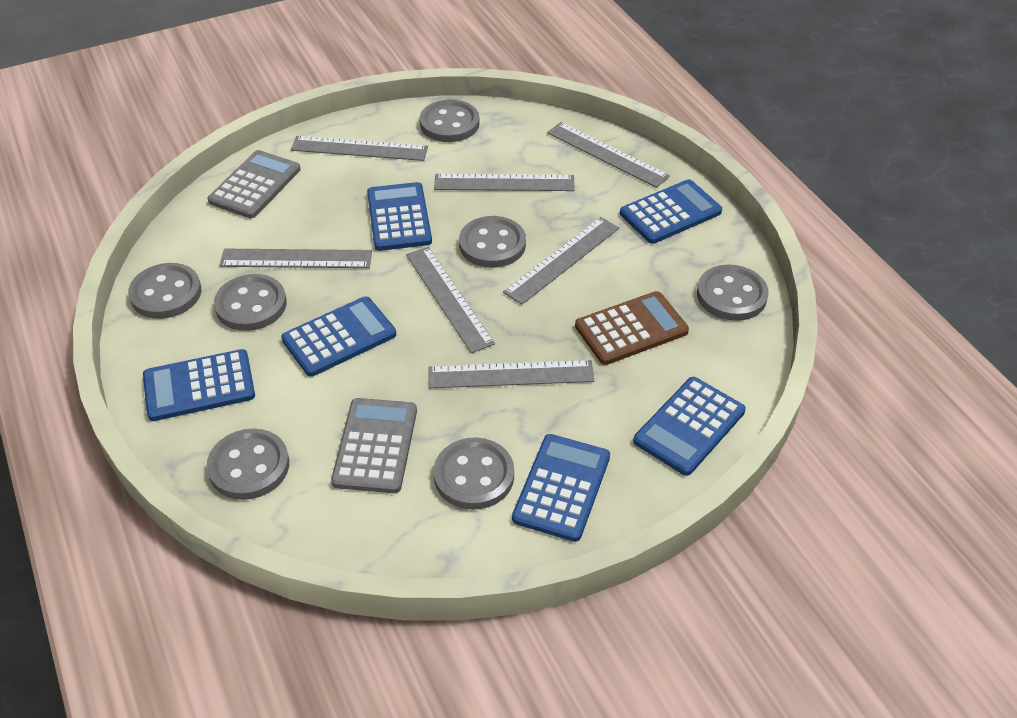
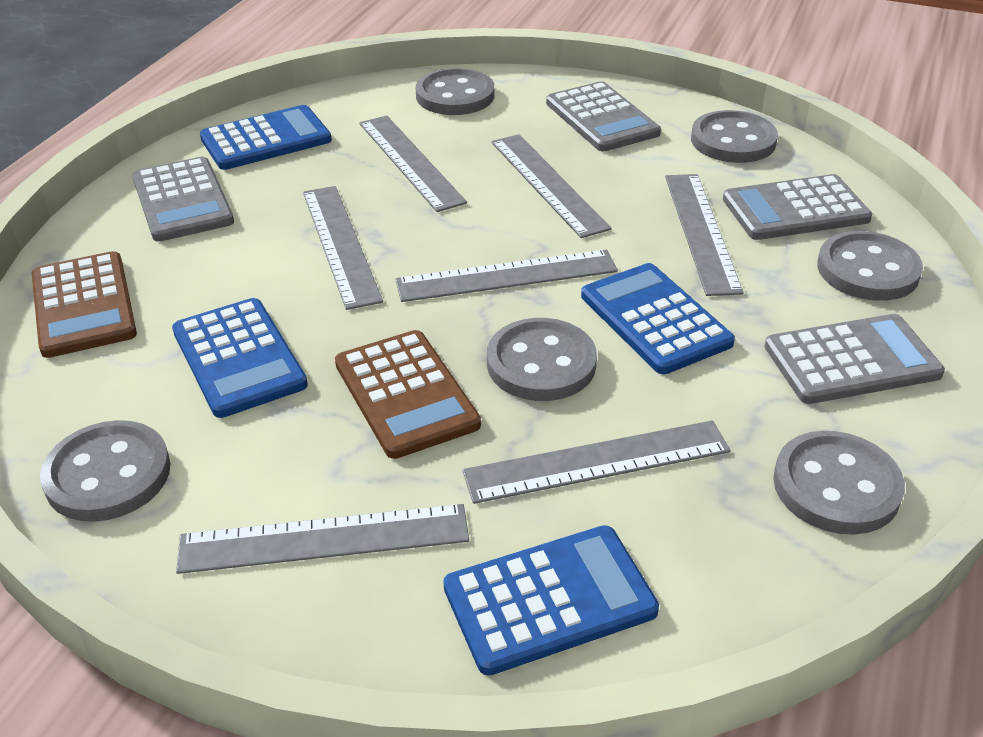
blue calculator: [143,349,255,421] [281,296,396,377] [367,182,432,251] [512,434,610,542] [620,179,722,244] [633,377,746,476] = 6 -> [172,298,308,418] [200,105,332,170] [443,525,659,676] [581,263,735,374] = 4
brown calculator: [575,291,689,365] = 1 -> [32,251,137,358] [335,330,481,459] = 2
grey button: [128,263,201,319] [207,428,289,500] [214,274,287,331] [420,99,480,142] [434,437,514,510] [459,216,526,268] [697,265,769,321] = 7 -> [40,420,171,522] [416,68,494,115] [487,318,597,401] [691,110,778,163] [773,431,905,535] [817,231,923,301] = 6
grey calculator: [207,150,301,218] [331,398,417,493] = 2 -> [132,157,234,242] [546,81,661,151] [723,174,872,240] [764,314,945,404] = 4

